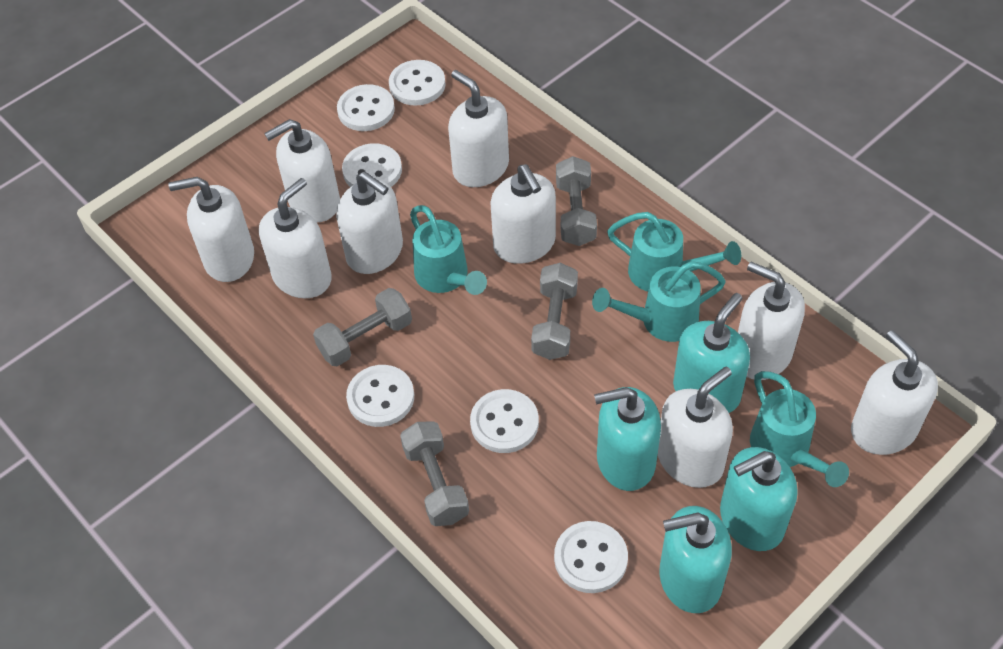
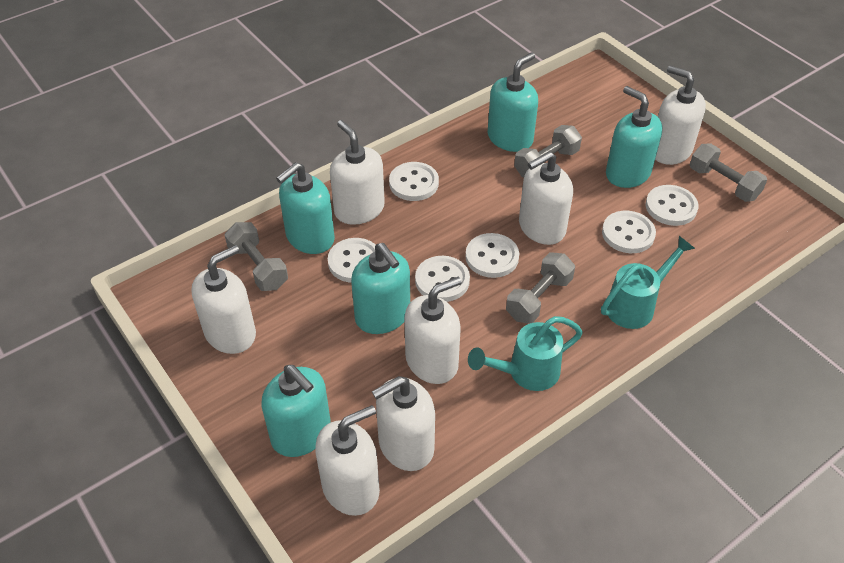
turquoise soap dispenser: [594,387,661,491] [659,506,732,613] [673,293,750,413] [720,447,797,551] = 4 -> [262,365,331,457] [276,162,335,254] [351,243,410,334] [488,52,538,152] [606,86,662,188] = 5
turquoise watering can: [410,205,487,295] [592,261,726,342] [607,212,741,291] [750,371,849,487] = 4 -> [468,316,583,391] [601,236,695,329] = 2
white soap dispenser: [169,177,254,282] [259,178,332,298] [264,119,340,222] [336,171,403,274] [448,70,509,187] [490,164,556,264] [658,367,733,488] [738,262,805,380] [851,330,938,455] = 9 -> [192,245,256,354] [315,405,380,516] [330,120,385,225] [372,376,435,471] [404,277,462,384] [519,152,573,245] [655,65,706,165] = 7

